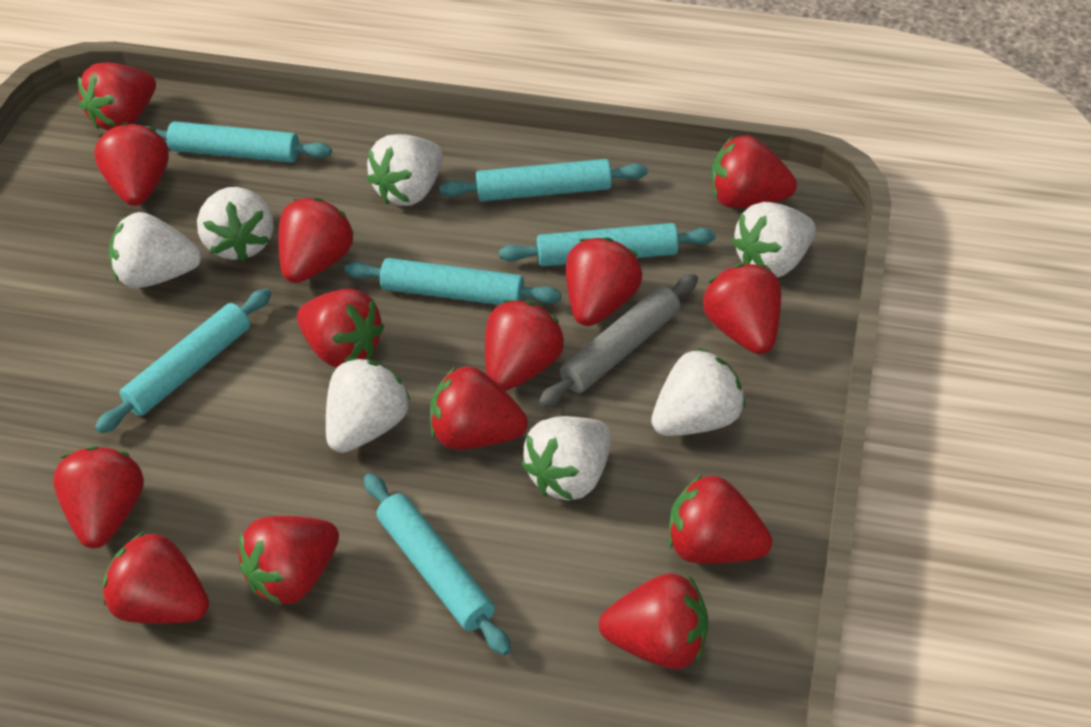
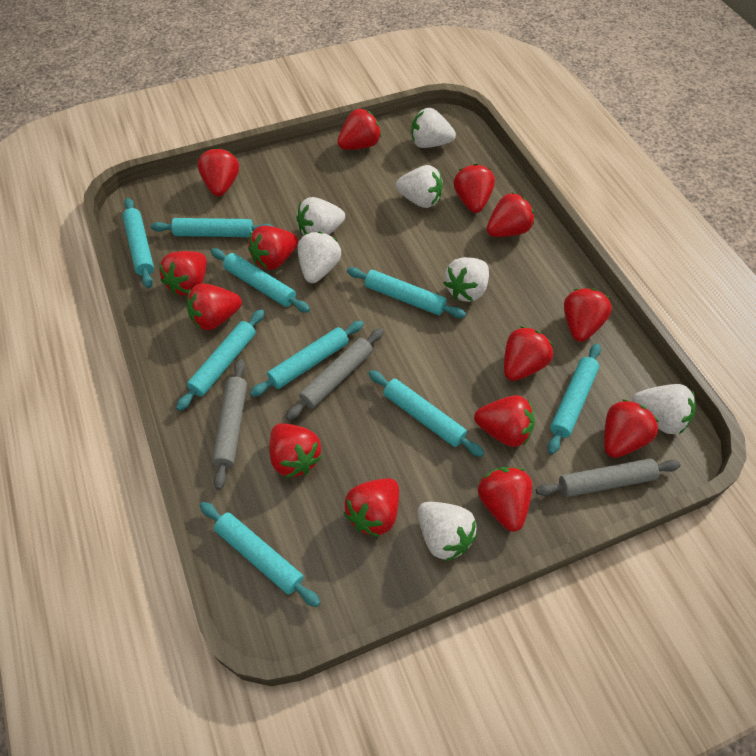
grey rolling pin: [539,274,698,408] = 1 -> [212,359,247,490] [286,328,384,420] [536,458,681,497] = 3
turquoise rolling pin: [95,288,271,434] [145,121,332,163] [345,258,561,305] [364,473,511,656] [439,159,648,201] [499,223,716,266] = 6 -> [122,198,154,288] [151,218,274,237] [176,309,264,411] [200,502,320,607] [211,248,310,313] [250,321,364,397] [347,267,466,318] [369,370,484,457] [548,343,601,454] = 9

